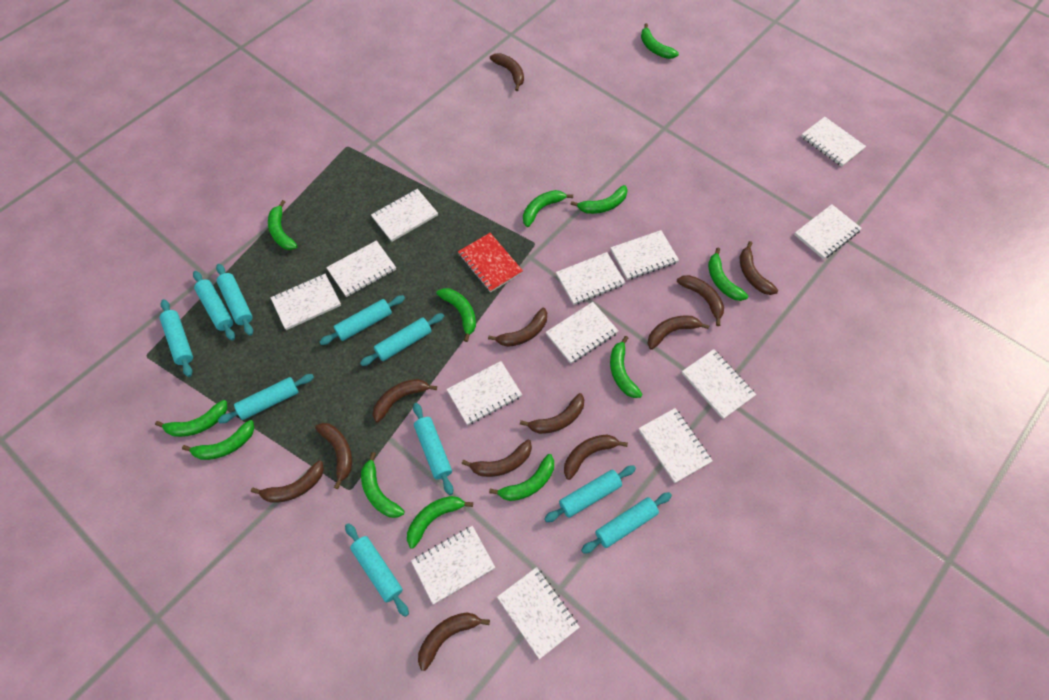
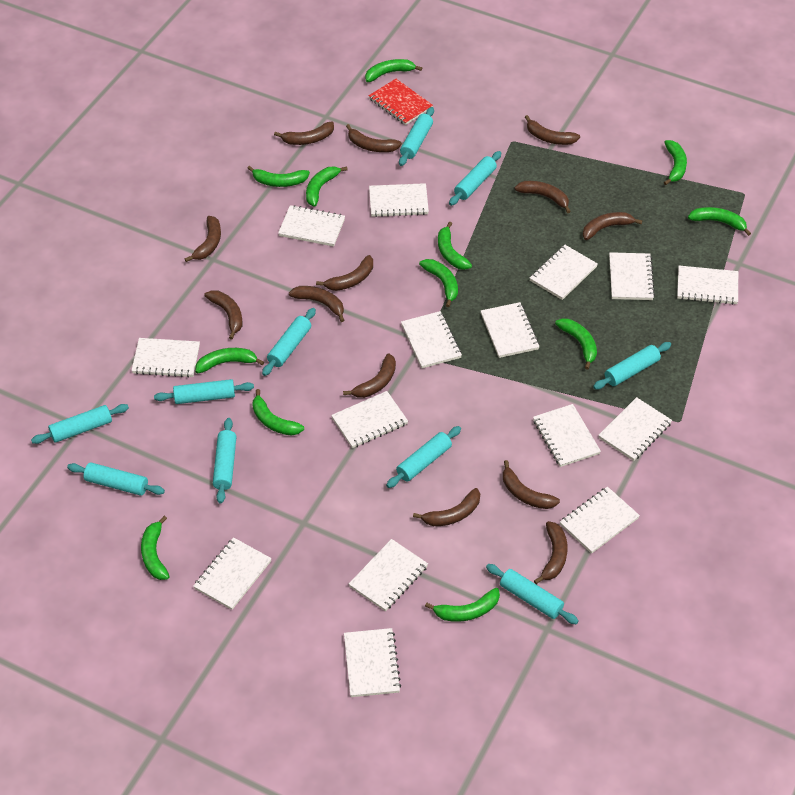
brown banana: [251,460,324,503] [315,423,352,489] [373,379,437,422] [418,612,490,671] [462,440,532,477] [488,308,547,347] [490,53,524,91] [520,393,584,434] [564,435,628,480] [647,315,709,350] [677,275,724,326] [740,241,778,295] = 12 -> [185,216,221,262] [204,290,242,340] [274,122,334,145] [289,286,344,322] [316,255,373,291] [343,353,396,398] [346,124,402,152] [413,488,480,526] [503,460,560,509] [514,181,571,213] [525,115,580,145] [534,521,568,584] [583,212,642,240] = 13
white notebook: [270,274,341,330] [326,240,396,297] [371,189,438,242] [411,526,495,604] [447,361,522,425] [497,567,580,659] [546,302,618,364] [556,252,626,305] [611,230,679,280] [639,408,713,483] [682,349,756,419] [794,204,862,259] [801,117,866,167] = 13 -> [131,338,200,378] [193,537,272,610] [278,205,345,246] [331,391,408,448] [344,628,401,697] [349,539,428,611] [369,183,429,217] [401,311,462,368] [481,302,540,358] [530,245,598,300] [533,404,601,467] [560,487,640,554] [598,397,672,461] [609,252,655,300] [677,266,738,305] = 15

